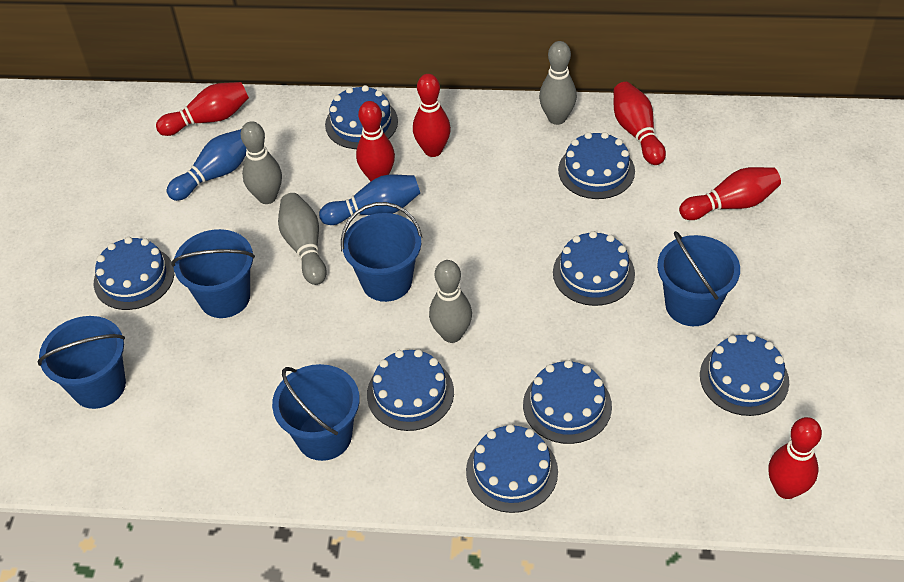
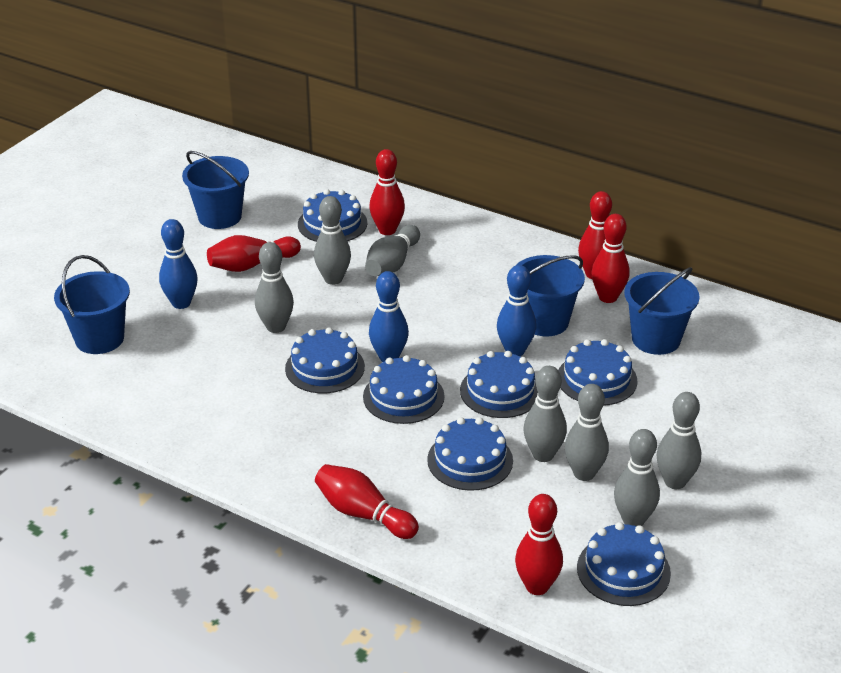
blue bowling pin: [167,129,247,201] [319,175,420,225] = 2 -> [159,219,198,309] [369,271,409,362] [497,265,536,356] = 3
blue bucket: [37,316,126,409] [171,229,255,318] [272,364,360,461] [341,202,423,302] [657,231,740,326] = 5 -> [54,255,130,354] [182,151,249,229] [515,255,585,336] [624,267,699,355] = 4
blue cake: [94,237,174,310] [325,85,398,149] [367,349,454,431] [466,424,558,513] [523,360,612,444] [553,231,635,306] [558,132,635,199] [700,334,789,416] = 8 -> [285,327,365,393] [298,189,367,242] [363,355,444,424] [427,417,513,491] [460,351,538,418] [558,339,637,406] [577,522,671,606] = 7
grey bowling pin: [240,121,282,204] [278,193,327,285] [429,260,472,343] [539,41,577,125] = 4 -> [255,242,294,333] [314,196,351,285] [365,225,420,276] [524,366,567,462] [565,384,609,481] [614,429,660,526] [657,392,701,489] = 7

